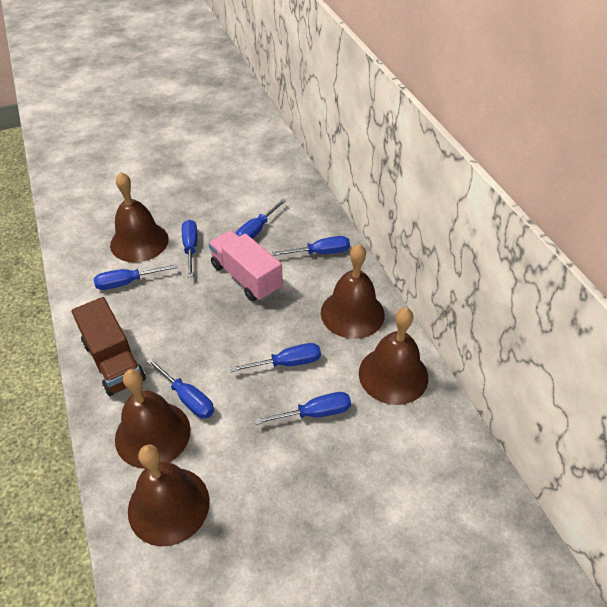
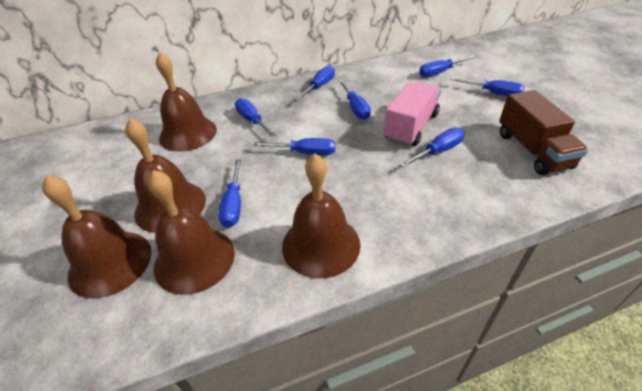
blue screwdriver: [94,264,177,290] [147,358,214,419] [182,220,197,278] [230,343,321,372] [236,199,286,239] [254,392,351,425] [272,236,350,256] = 7 -> [218,159,241,228] [235,98,276,137] [253,138,335,155] [294,65,335,101] [339,80,371,120] [399,127,465,167] [419,56,475,77] [450,77,525,96] = 8

